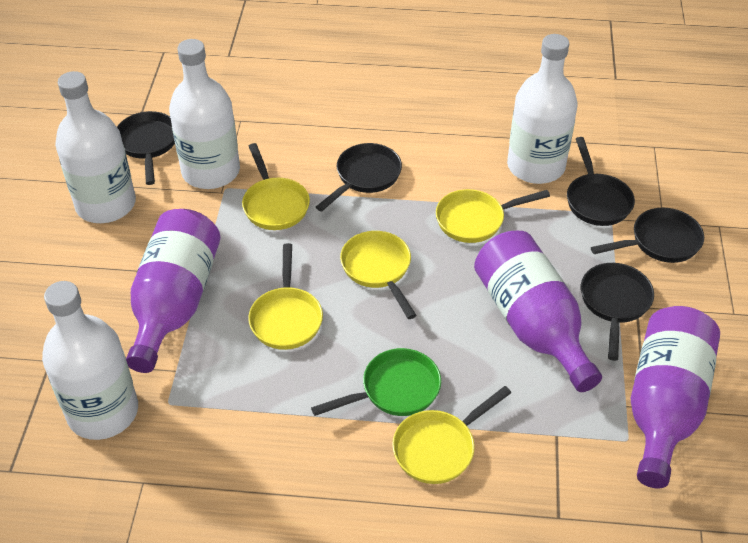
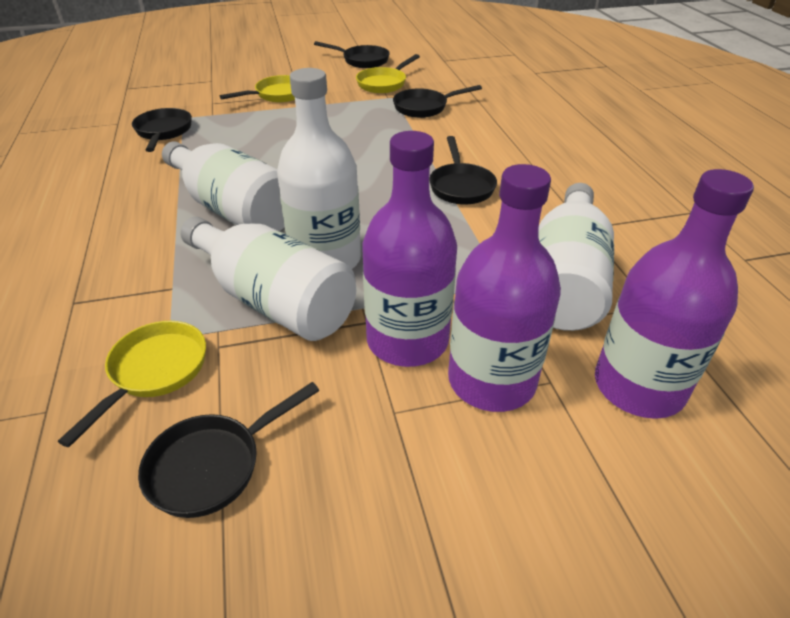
green pan: [311,348,441,416] = 1 -> none = 0
yellow pan: [242,143,310,230] [248,243,323,350] [340,231,417,319] [392,386,511,484] [436,189,550,243] = 5 -> [58,321,206,447] [220,75,295,102] [356,54,420,93] = 3

